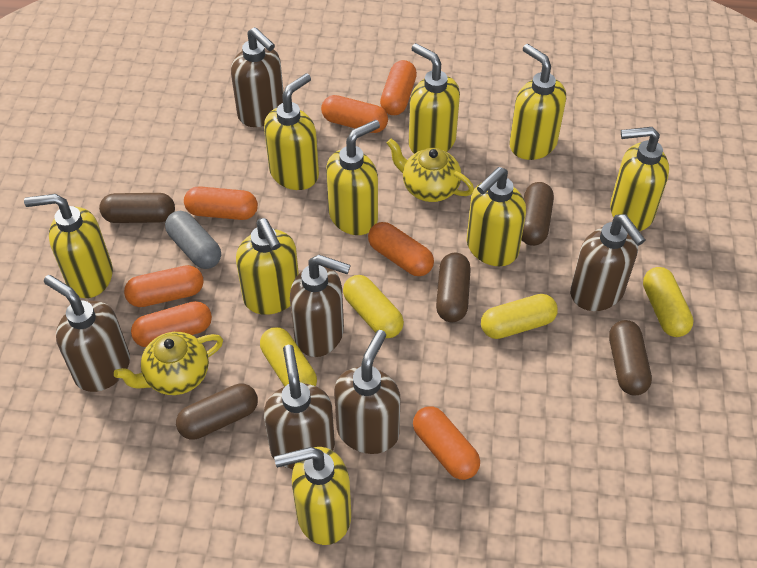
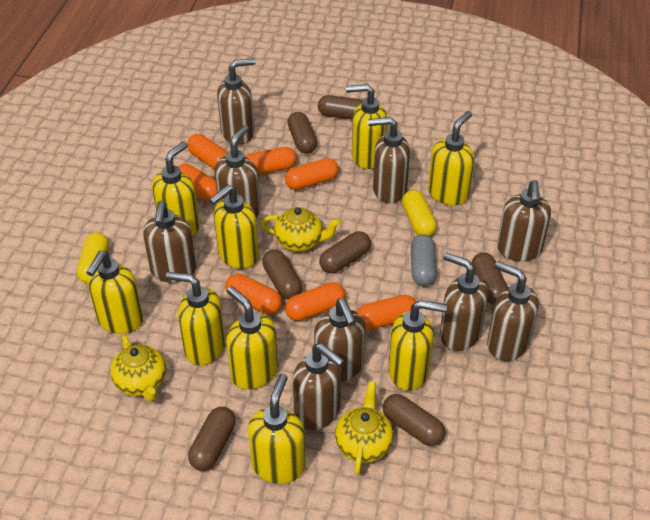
brown capsule: [99,193,175,223] [176,383,258,440] [436,253,471,322] [521,182,554,246] [609,320,652,395] = 5 -> [188,407,236,471] [262,249,302,299] [287,112,317,154] [318,95,362,120] [319,231,371,273] [383,394,445,446] [472,253,508,305] = 7
brown soap dispenser: [44,275,130,392] [231,27,284,127] [264,345,335,469] [290,255,351,357] [334,330,401,454] [570,214,645,311] = 6 -> [143,201,196,283] [215,125,260,217] [217,58,256,144] [293,343,344,430] [314,299,365,382] [368,117,410,203] [440,252,488,351] [487,261,539,361] [497,180,551,261] = 9
yellow capsule: [260,327,317,386] [343,275,404,338] [481,294,558,339] [643,267,694,337] = 4 -> [77,233,109,284] [402,190,437,236] = 2
yellow teapot: [114,332,223,395] [387,138,474,202] = 2 -> [110,335,166,401] [261,207,341,252] [335,381,393,475] = 3

